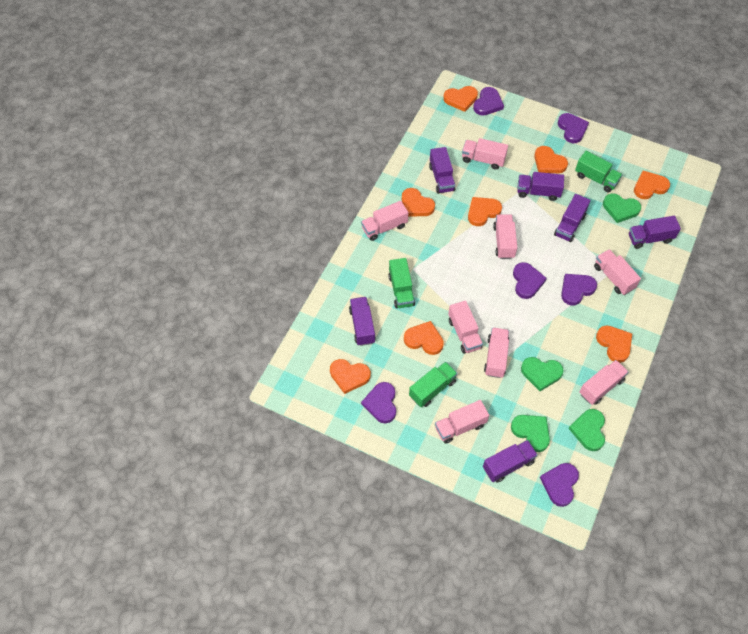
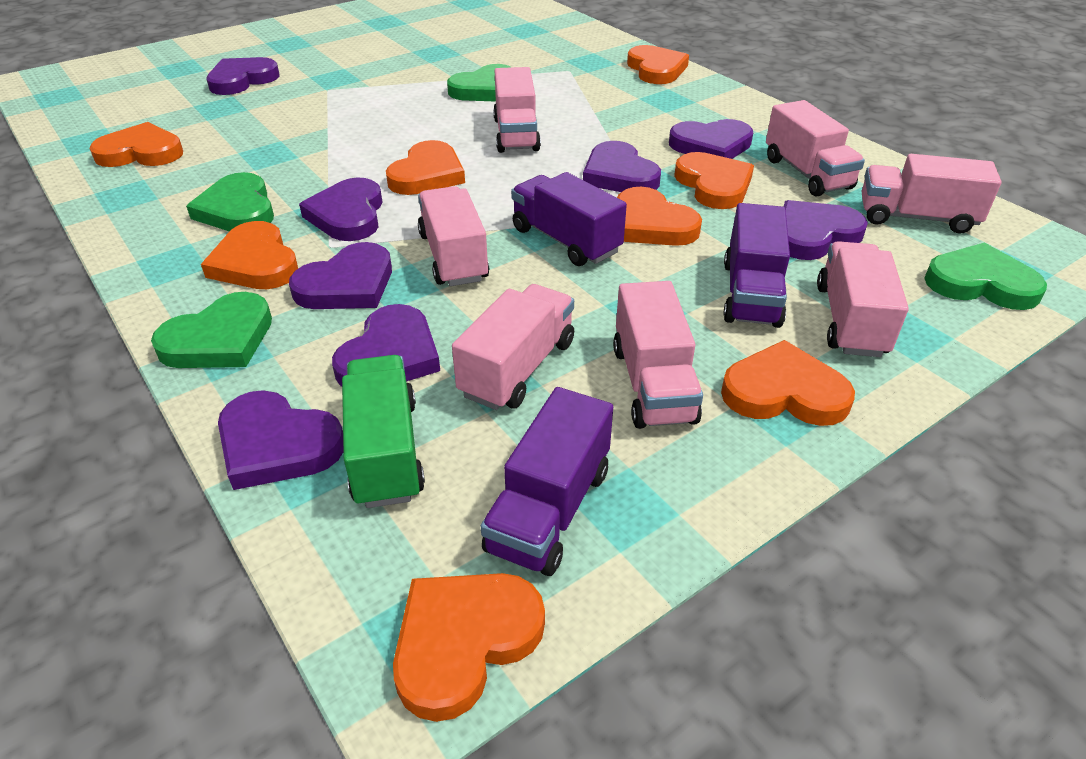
green truck: [388,258,415,309] [409,362,458,407] [575,151,623,192] = 3 -> [342,355,425,508] = 1
pink truck: [361,201,408,241] [435,400,489,444] [448,301,483,354] [462,138,508,169] [484,328,509,378] [493,214,517,259] [579,360,628,405] [594,249,641,295] = 8 -> [418,186,489,286] [452,284,574,410] [493,67,541,153] [613,281,703,429] [766,100,865,196] [817,241,909,357] [862,154,1002,233] = 7
purple heart: [361,382,396,423] [473,87,504,116] [513,262,547,299] [540,463,579,507] [558,113,589,143] [561,274,597,305] = 6 -> [206,57,279,95] [218,390,343,490] [289,242,392,309] [299,177,383,241] [332,304,440,387] [583,141,661,192] [669,119,753,159] [783,200,868,260] = 8
purple truck: [349,297,376,346] [429,147,456,194] [483,440,538,482] [517,172,564,201] [554,194,590,242] [629,216,681,249] = 6 -> [481,387,613,576] [511,172,627,266] [723,203,790,328] = 3

